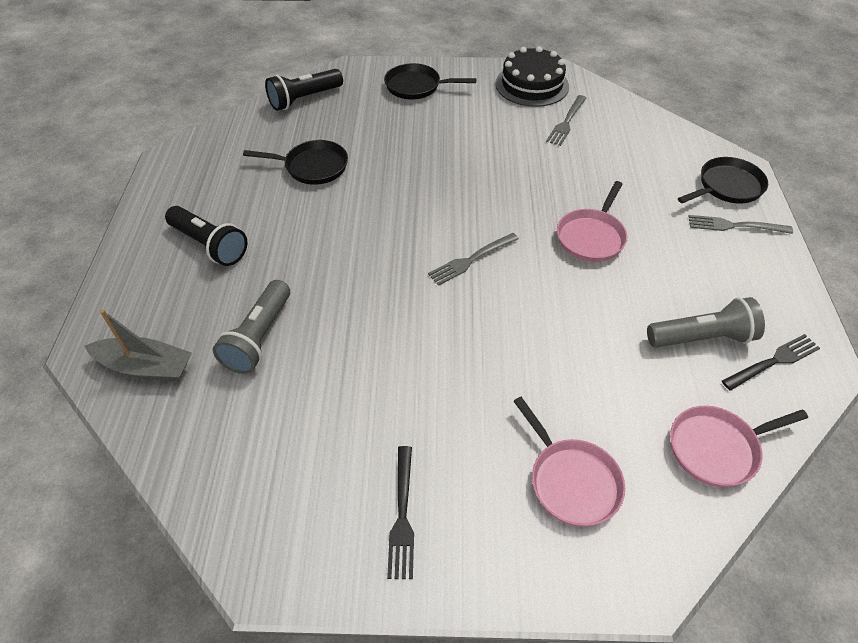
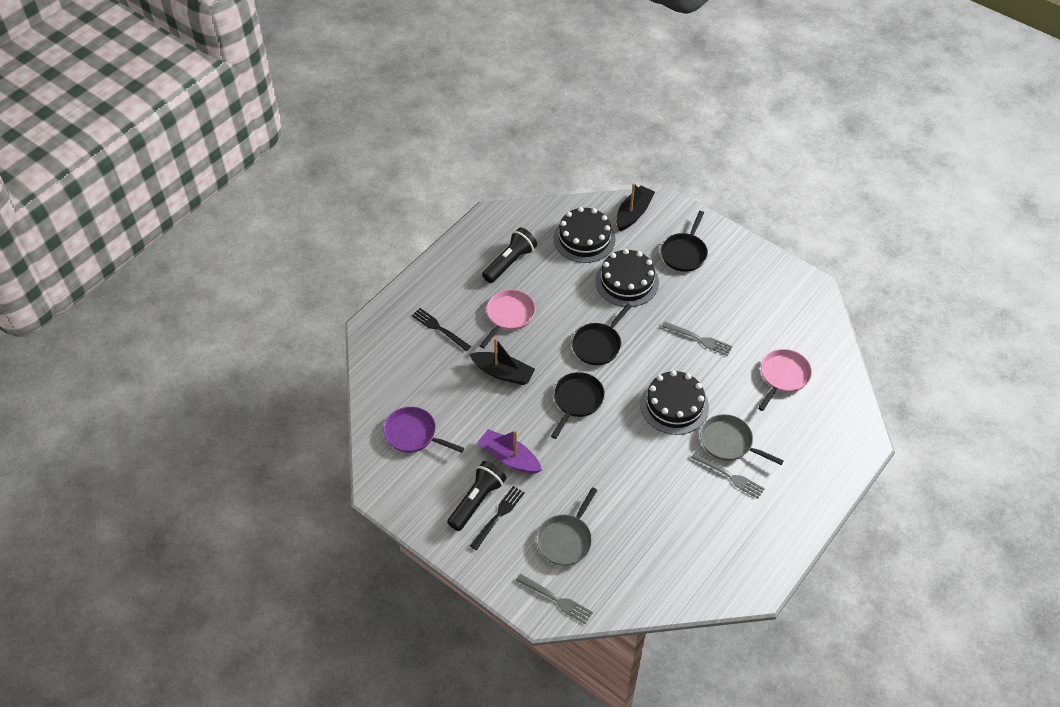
black boat: none = 0 -> [469,338,535,385] [616,183,655,231] = 2
black cake: [495,46,569,107] = 1 -> [554,207,616,263] [595,249,659,307] [640,370,709,435] = 3
grey boat: [85,309,192,382] = 1 -> none = 0
grey flashlight: [213,280,290,374] [647,297,765,348] = 2 -> none = 0
grey pan: none = 0 -> [536,487,597,566] [700,414,784,465] = 2
pink pan: [513,397,625,527] [557,181,627,262] [670,406,808,487] = 3 -> [480,290,536,348] [758,349,812,411] = 2
purple boat: none = 0 -> [477,429,542,473] = 1
purple pan: none = 0 -> [383,407,464,453] = 1

